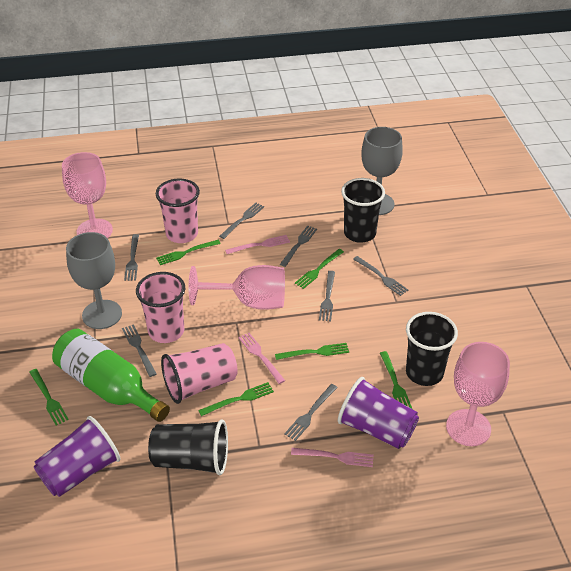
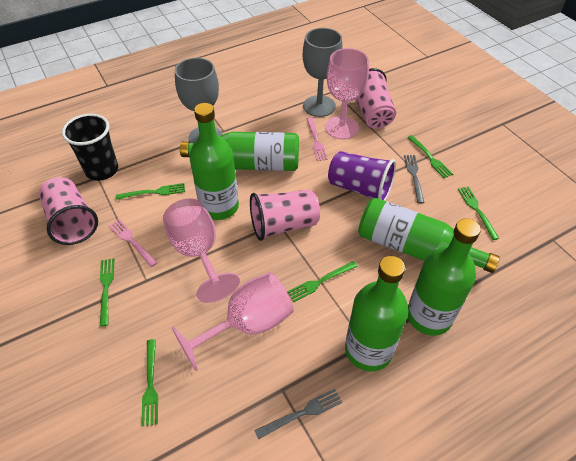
black cup: [148,419,228,475] [341,178,385,243] [406,312,458,386] = 3 -> [62,114,118,181] = 1
green bottle: [52,329,170,422] = 1 -> [180,132,299,171] [190,103,239,220] [345,256,408,372] [358,198,500,273] [408,218,481,336] = 5
grey fork: [122,324,157,377] [124,234,139,281] [219,203,264,239] [280,225,317,267] [284,384,338,441] [319,271,335,322] [353,256,408,296] = 7 -> [254,389,342,440] [404,155,425,203] = 2
pink fork: [225,235,290,254] [238,333,285,384] [291,448,374,467] = 3 -> [109,219,157,267] [307,117,328,161] = 2
purple cup: [34,416,121,497] [338,377,419,449] = 2 -> [328,151,396,201] = 1

